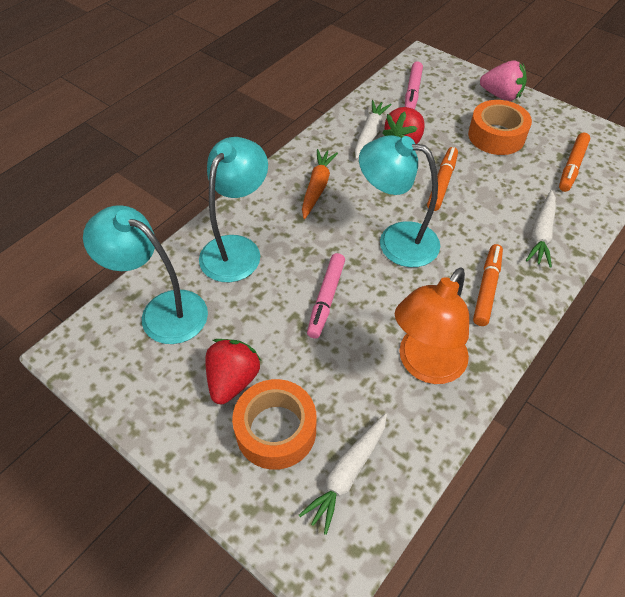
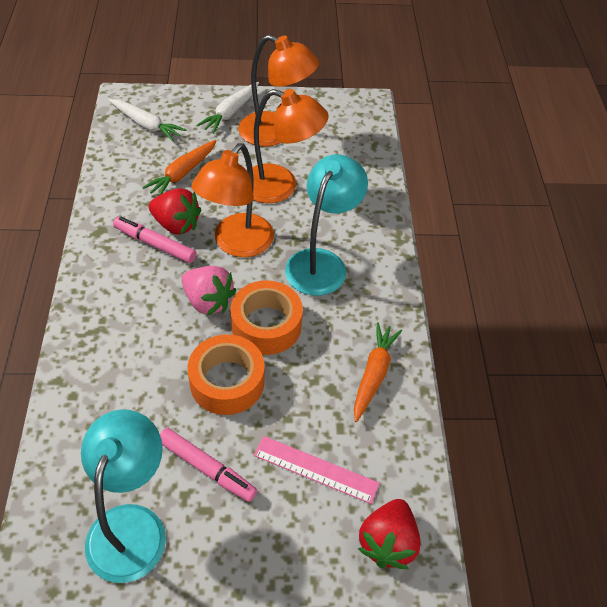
orange carrot: [302,149,338,219] = 1 -> [142,140,216,195] [354,322,402,422] = 2
orange lamp: [395,267,469,384] = 1 -> [192,143,274,257] [238,35,319,147] [252,89,329,203] = 3
orange marker: [427,147,458,211] [473,244,503,326] [559,133,590,192] = 3 -> none = 0
pink ruler: none = 0 -> [254,436,380,504] = 1
turquoise lamp: [83,205,208,344] [199,137,268,282] [359,135,440,267] = 3 -> [81,409,166,583] [285,154,368,296] = 2
white carrot: [299,414,387,535] [355,100,392,159] [526,190,556,267] = 3 -> [108,99,186,142] [197,82,259,134] = 2

